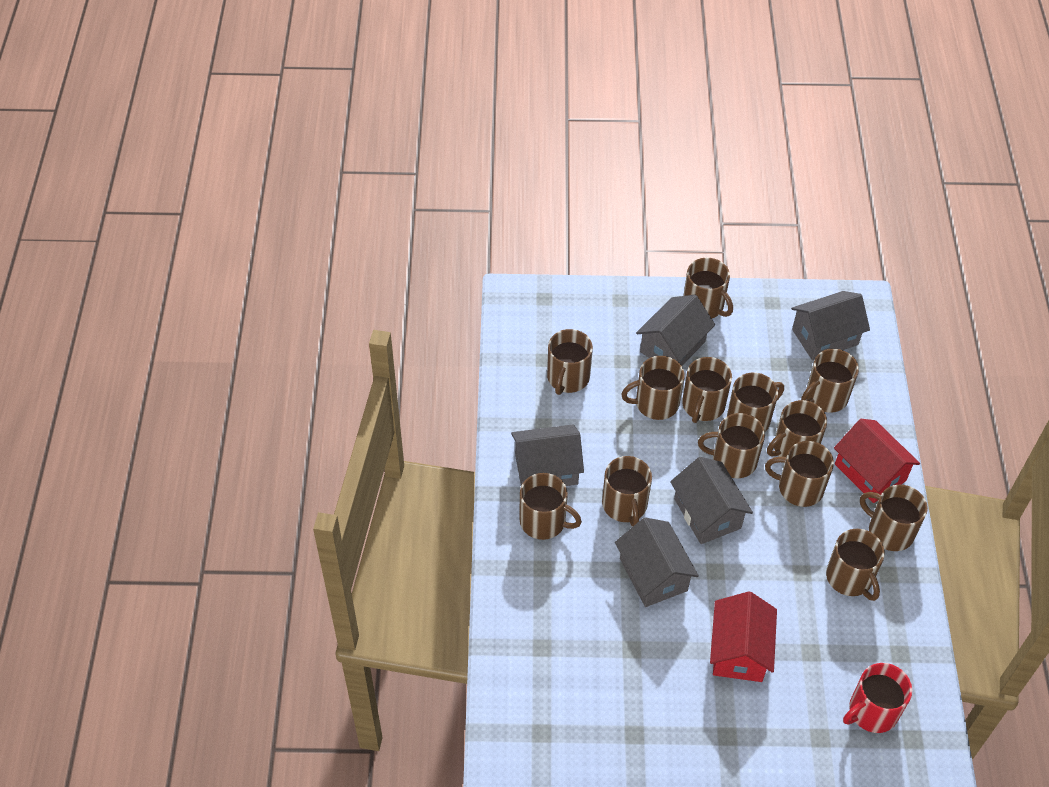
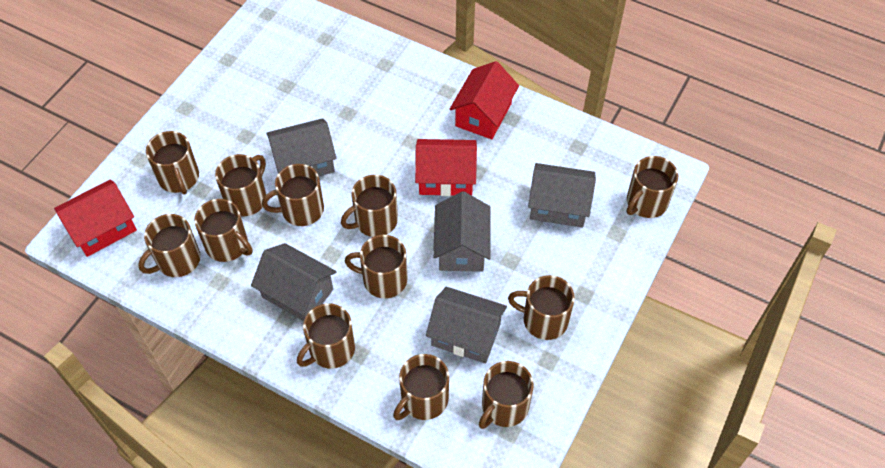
brown mug: [520,473,582,540] [547,329,593,395] [602,456,652,527] [621,356,685,420] [682,357,732,423] [683,258,733,318] [698,413,765,478] [727,373,784,432] [765,441,834,507] [767,400,827,457] [801,349,859,413] [826,529,885,601] [860,485,928,551] = 13 -> [138,214,201,277] [146,131,199,195] [194,199,253,262] [215,154,266,216] [262,164,324,226] [297,303,355,369] [341,175,398,237] [345,235,407,299] [393,354,449,420] [479,361,534,429] [508,275,575,340] [627,156,678,218] = 12
red house: [710,591,777,682] [834,419,920,503] = 2 -> [54,179,137,257] [415,139,477,196] [450,61,519,139] = 3
red mug: [843,663,912,733] = 1 -> none = 0

